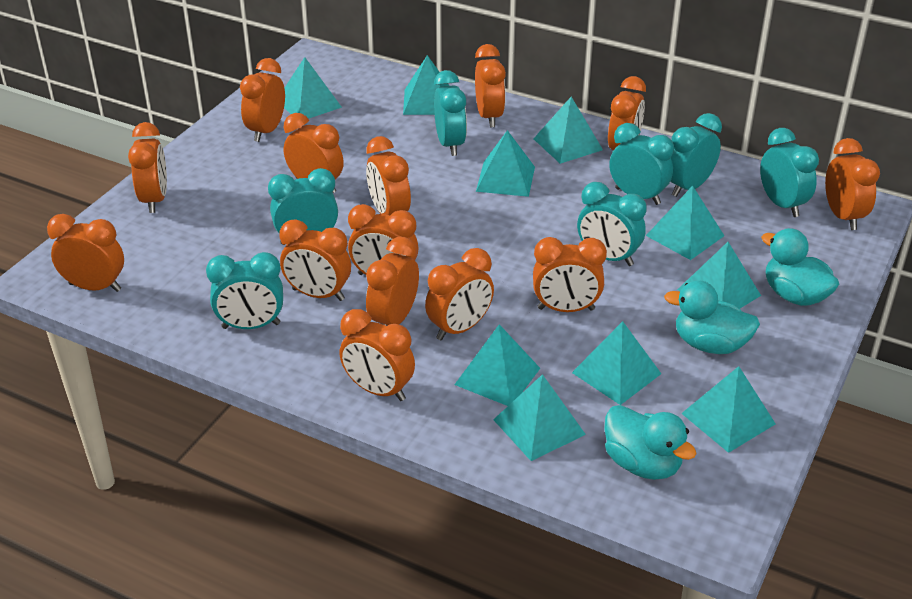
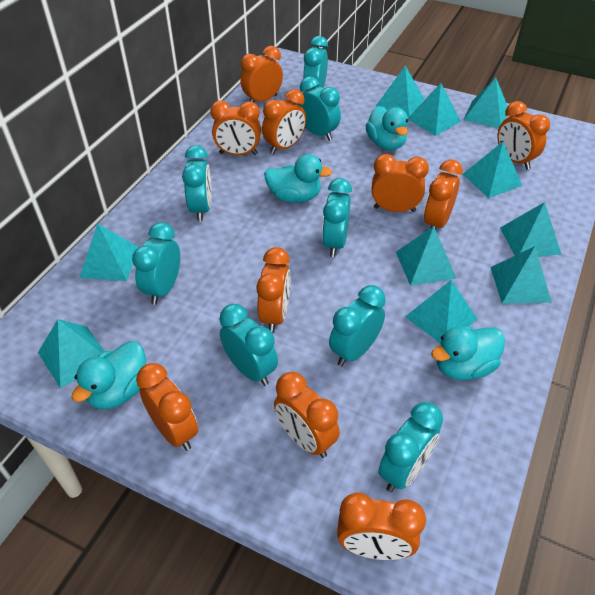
orange clock: [47,214,124,292] [128,122,167,213] [240,58,285,142] [279,219,351,301] [283,113,344,193] [339,309,415,401] [348,204,419,275] [366,136,411,215] [366,236,419,326] [425,248,494,341] [475,44,506,127] [533,237,607,312] [608,76,646,150] [825,138,880,230] = 14 -> [136,363,198,451] [210,100,261,155] [240,46,283,102] [256,247,291,333] [262,89,306,154] [274,372,340,458] [337,492,426,560] [372,154,429,212] [424,159,463,230] [497,101,550,170] = 10
turquoise clock: [206,252,283,329] [268,168,338,245] [434,70,467,156] [577,182,647,266] [609,123,674,205] [670,113,722,197] [760,128,819,217] = 7 -> [132,222,180,305] [182,145,212,221] [220,304,278,386] [298,76,341,141] [303,36,328,91] [322,178,352,257] [329,285,386,366] [378,402,443,492] = 8
turquoise duck: [604,405,697,480] [664,280,760,354] [761,228,839,306] = 3 -> [71,341,146,410] [264,154,332,203] [365,106,408,150] [431,326,505,380] = 4

